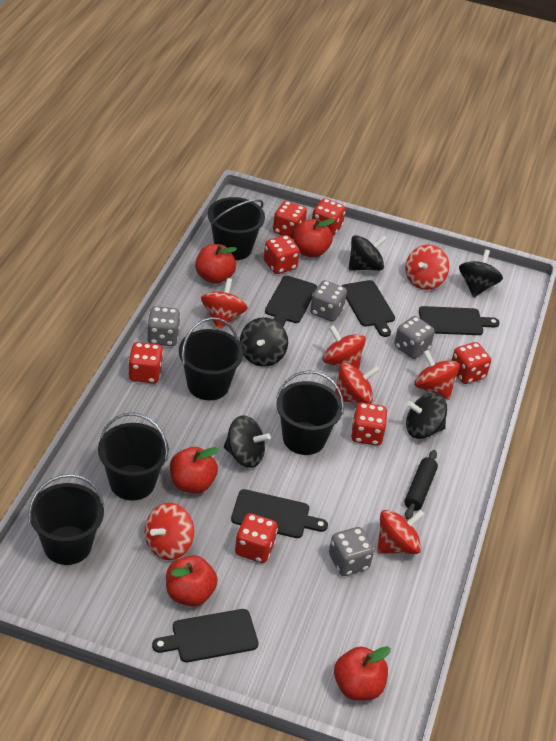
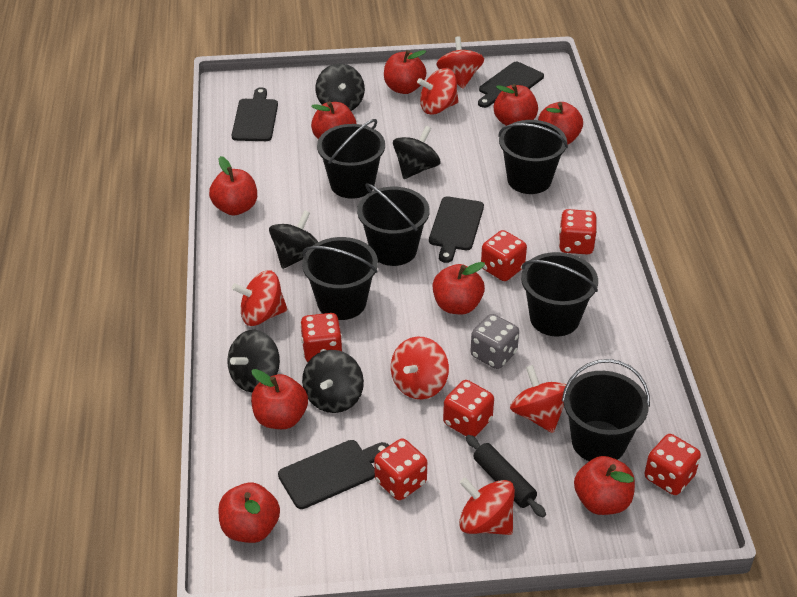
black bucket: [28,474,104,565] [98,412,169,501] [179,317,243,400] [208,197,265,260] [276,371,344,455] = 5 -> [302,237,378,320] [317,119,385,199] [357,183,430,266] [498,120,568,194] [521,252,598,337] [562,359,650,461] = 6
black cutting board: [152,609,259,662] [231,489,328,538] [265,276,317,326] [342,280,395,337] [419,306,500,335] = 5 -> [232,87,278,141] [278,440,389,509] [429,196,484,263] [478,62,544,108] = 4
grey dice: [147,306,181,346] [310,280,347,322] [329,527,374,576] [394,316,435,359] = 4 -> [471,314,519,369] = 1
red apple: [166,555,218,606] [170,447,219,493] [195,244,237,284] [293,219,335,258] [334,646,391,701] = 5 -> [209,156,257,216] [218,483,280,543] [251,369,308,429] [311,101,357,139] [384,50,426,94] [433,262,485,314] [494,84,538,126] [538,102,583,145] [574,456,635,515] = 9
red dice: [128,342,163,383] [235,513,278,563] [264,235,300,274] [273,201,307,239] [312,198,346,236] [351,402,388,446] [451,342,491,384] = 7 -> [300,313,342,362] [374,438,427,500] [443,380,494,437] [481,230,527,281] [559,209,597,255] [645,434,701,495] = 6
red spinning top: [145,503,194,560] [201,278,248,330] [323,325,366,369] [335,363,379,404] [377,510,425,554] [405,245,449,290] [414,350,460,400] = 7 -> [232,270,287,326] [391,337,449,399] [417,68,459,115] [436,36,484,89] [459,477,515,535] [510,365,567,433] = 6

